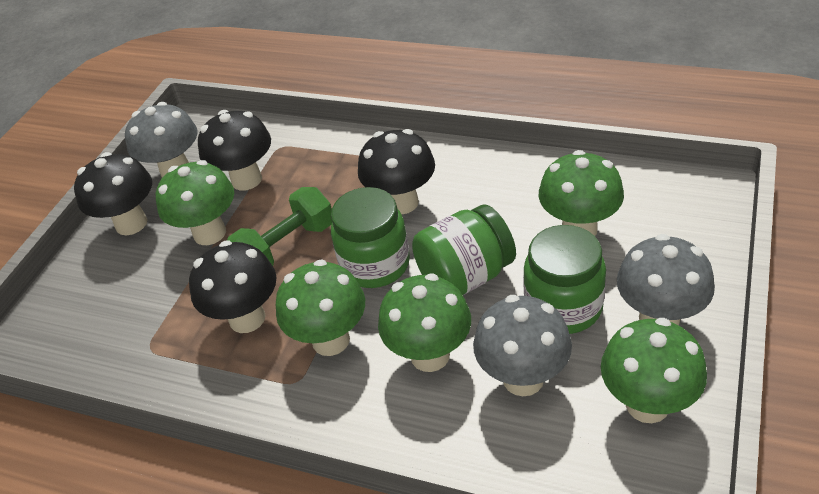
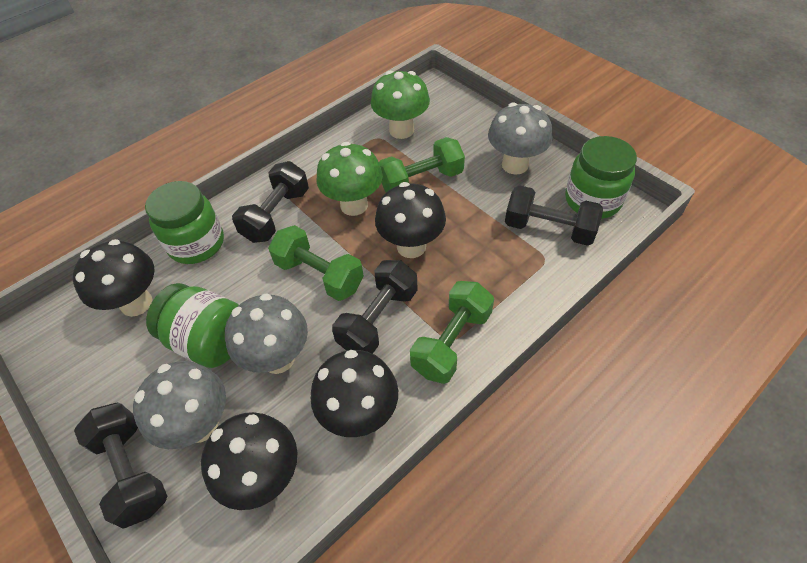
black dumbbell: none = 0 -> [74,403,167,529] [232,161,309,243] [332,260,418,354] [505,185,603,246] = 4
green dumbbell: [227,187,332,266] = 1 -> [268,225,364,301] [379,137,465,192] [410,281,494,384] = 3
green mushroom: [156,160,234,245] [275,259,365,356] [378,273,471,372] [538,150,624,236] [601,318,707,423] = 5 -> [316,142,383,216] [371,71,430,139] = 2

